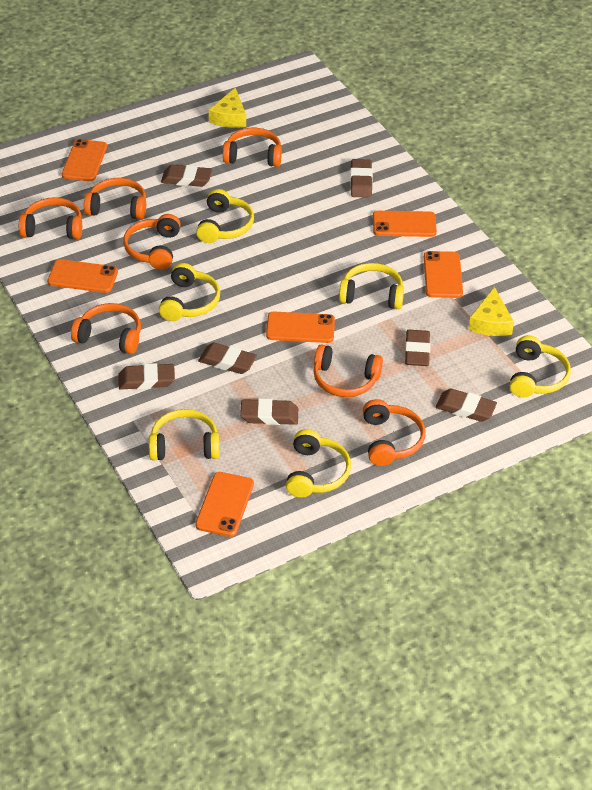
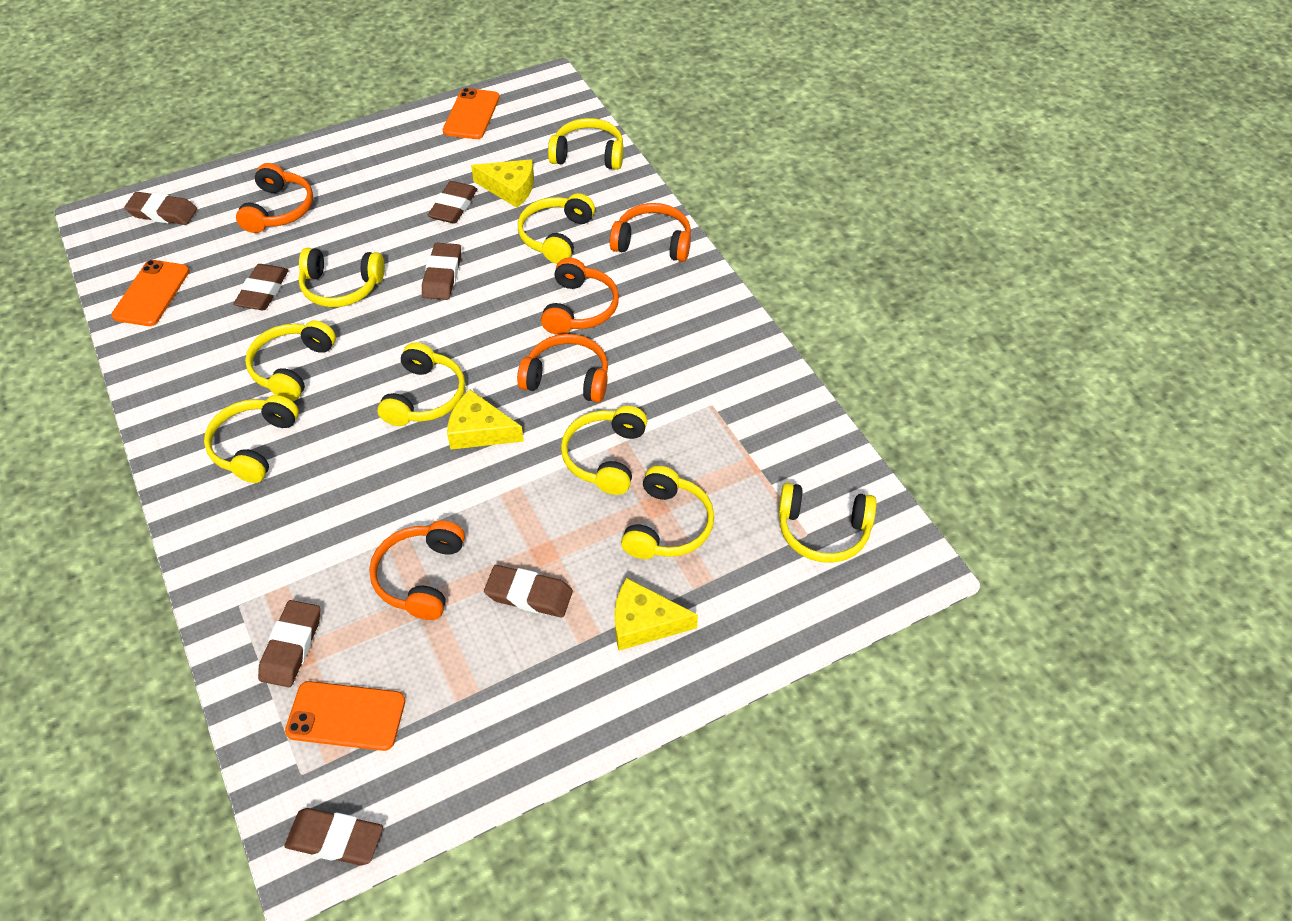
orange headphones: [19,197,82,239] [71,303,141,354] [84,178,146,220] [123,214,181,270] [223,128,282,167] [313,344,383,397] [363,399,425,466] = 7 -> [236,163,313,233] [369,521,465,620] [517,334,608,402] [541,258,619,335] [610,203,691,262] = 5
orange phone: [47,259,118,293] [62,139,107,181] [195,472,254,537] [266,312,335,343] [373,211,437,237] [424,251,463,298] = 6 -> [111,260,190,326] [285,681,405,751] [443,88,500,139] = 3
yellow cheese: [209,87,246,128] [468,287,514,336] = 2 -> [447,389,524,450] [471,159,534,208] [614,578,698,651] = 3
yellow headphones: [149,409,219,461] [159,263,220,321] [196,189,254,243] [286,429,351,498] [339,263,404,309] [510,335,571,397] = 6 -> [204,395,299,483] [245,320,336,401] [298,248,385,307] [377,342,465,426] [518,193,595,264] [548,118,624,170] [561,406,647,495] [621,466,714,559] [778,483,877,563] = 9

